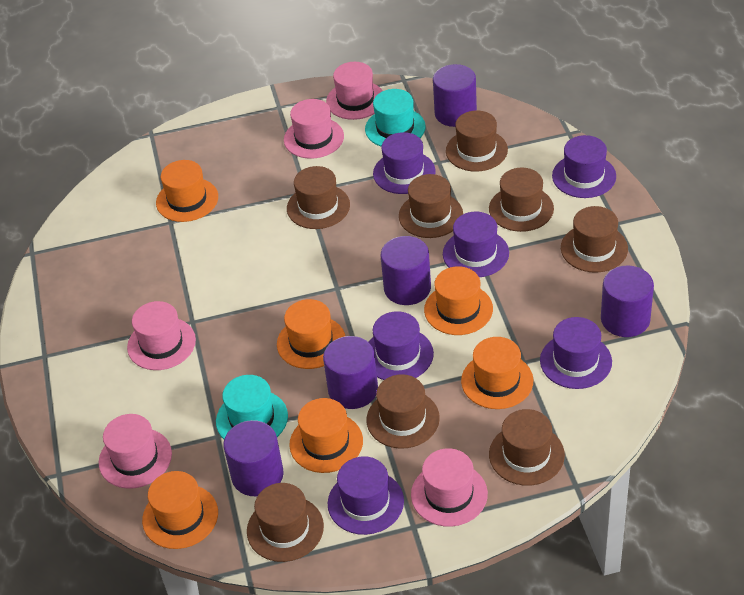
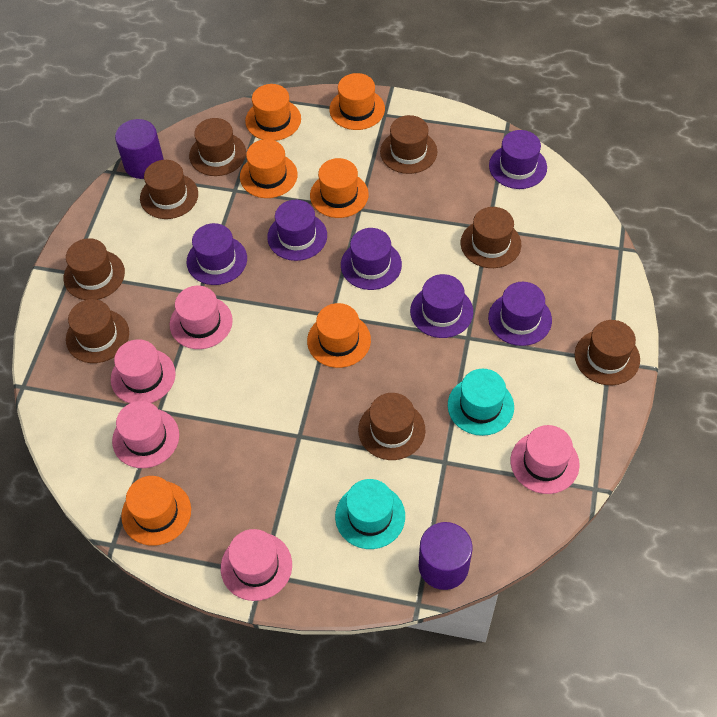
purple cylinder: [223,420,284,496] [323,336,378,409] [381,236,431,305] [433,64,477,127] [601,266,654,337] = 5 -> [115,119,164,179] [419,522,472,590] = 2

